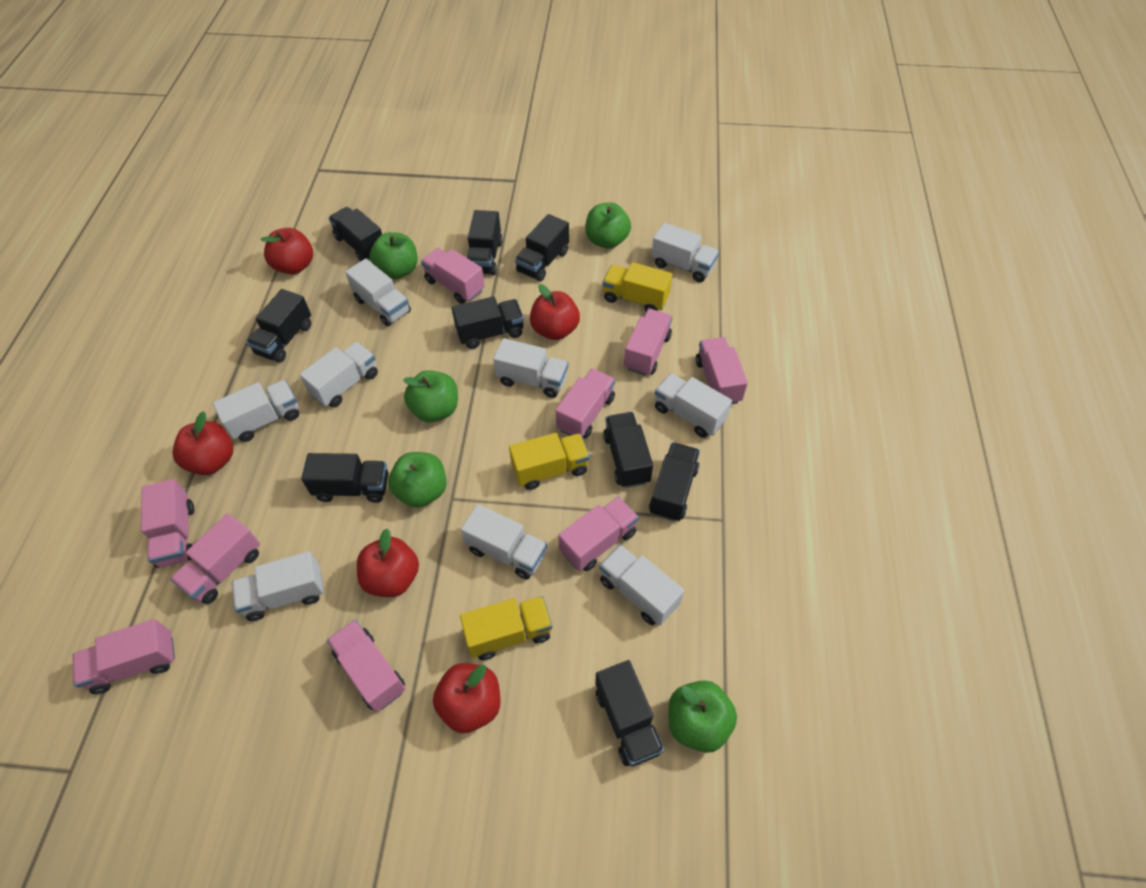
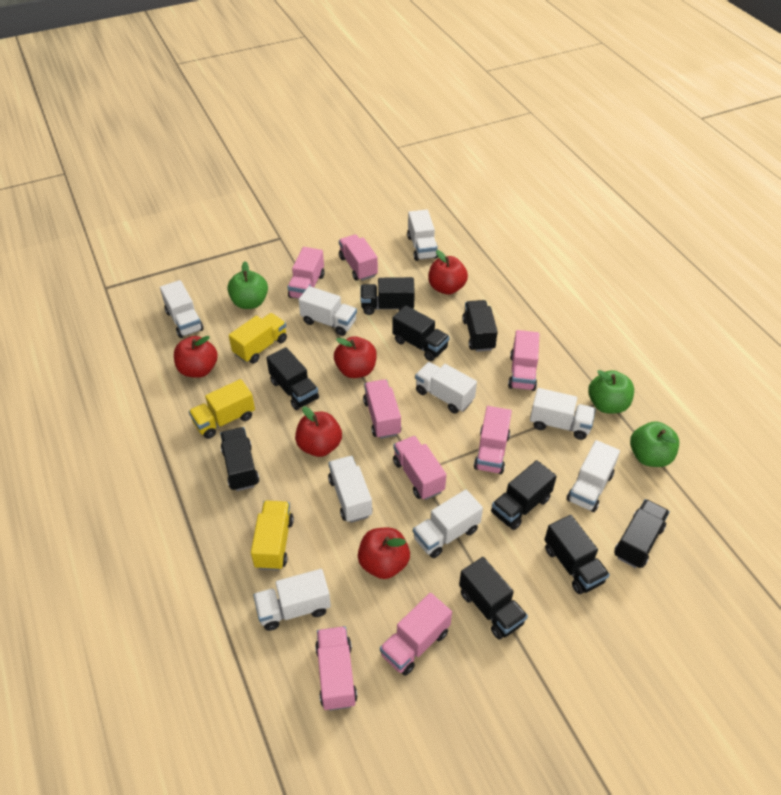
green apple: [369,232,417,279] [388,452,447,508] [403,370,458,422] [585,202,631,249] [668,680,737,753] = 5 -> [227,262,268,309] [588,370,634,413] [630,421,679,467] = 3
pink truck: [73,619,175,694] [141,479,194,568] [170,514,260,604] [327,620,405,712] [421,248,485,304] [556,368,615,439] [558,496,639,571] [624,309,672,376] [696,337,748,404] = 9 -> [288,247,325,299] [315,626,357,711] [339,234,378,281] [363,379,401,439] [380,593,452,676] [393,436,446,500] [474,406,512,474] [508,330,539,391] = 8

